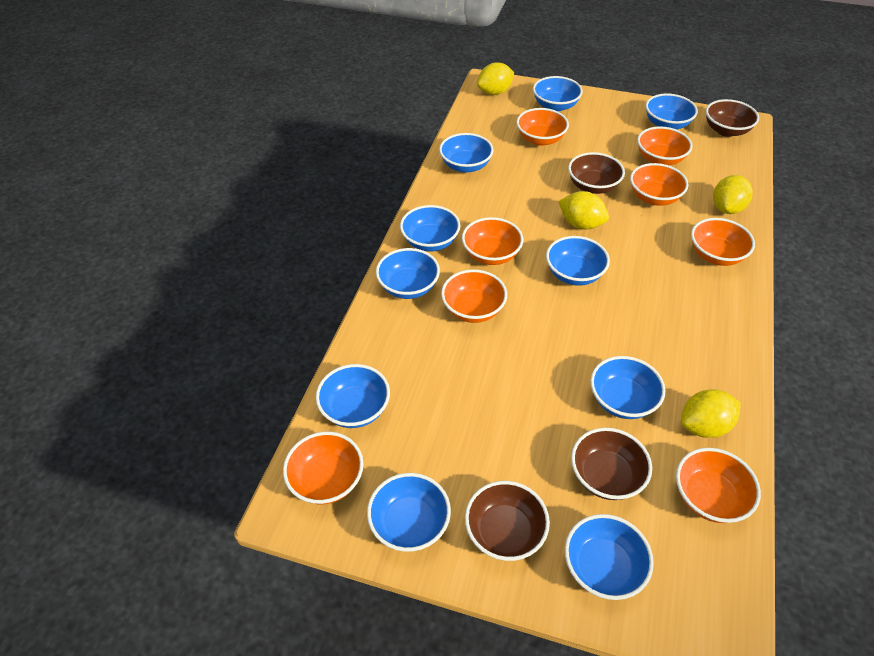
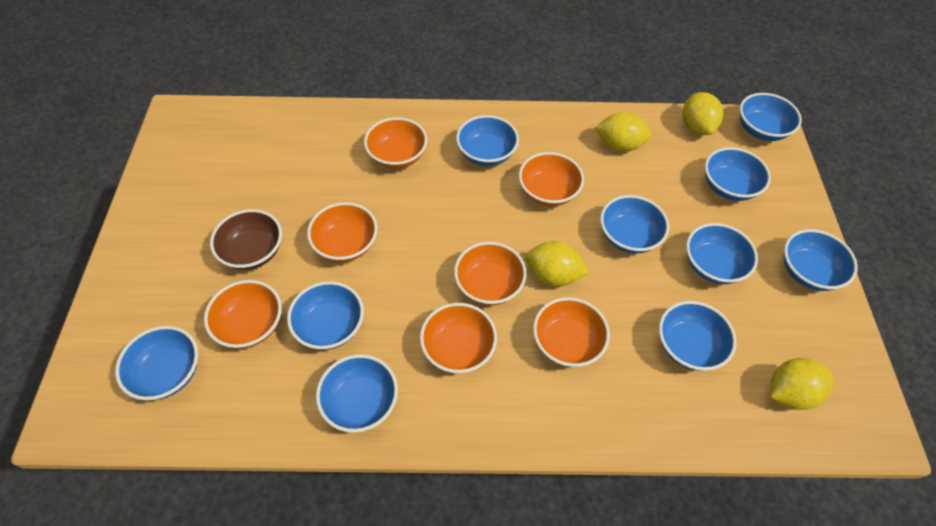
brown bowl: [465,481,550,561] [568,152,625,194] [571,427,652,500] [706,99,759,137] = 4 -> [210,209,282,270] = 1
orange bowl: [283,432,363,504] [441,270,507,323] [462,217,523,265] [516,108,569,146] [630,163,688,206] [637,126,693,165] [676,448,761,523] [691,218,755,266] = 8 -> [204,280,282,348] [307,202,377,262] [364,117,427,169] [420,303,497,373] [454,242,527,305] [519,152,584,207] [533,297,610,367] = 7

